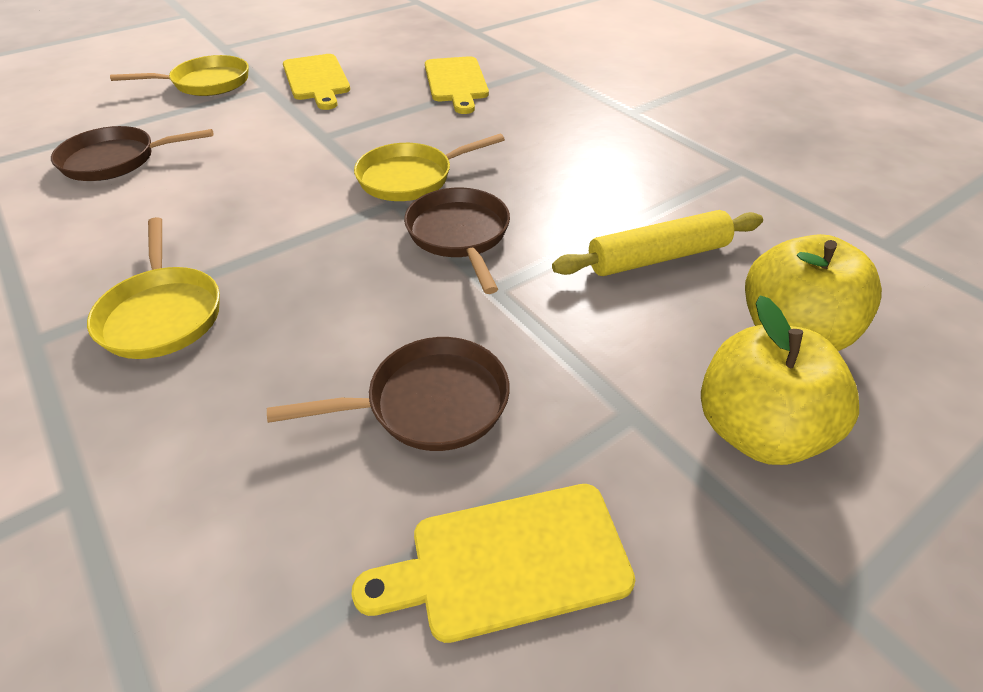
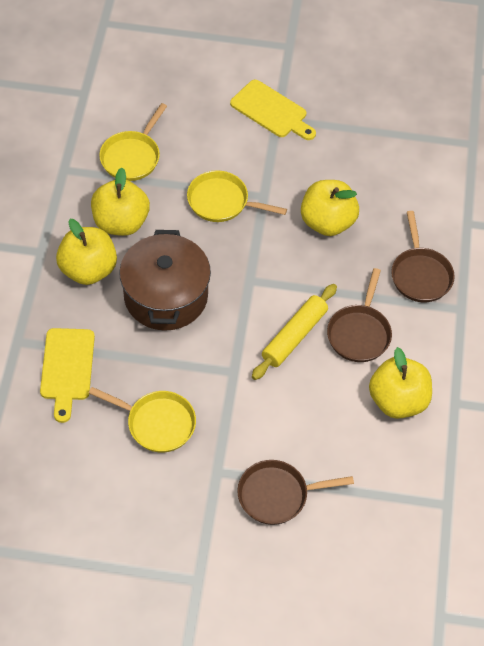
brown pot: none = 0 -> [119,230,211,331] = 1
yellow apple: [701,295,859,465] [745,234,882,351] = 2 -> [56,219,117,285] [91,168,150,236] [301,180,359,236] [369,347,432,419] = 4
yellow cutting board: [283,54,350,110] [351,484,635,643] [425,56,489,114] = 3 -> [40,328,95,423] [230,80,316,140] = 2

